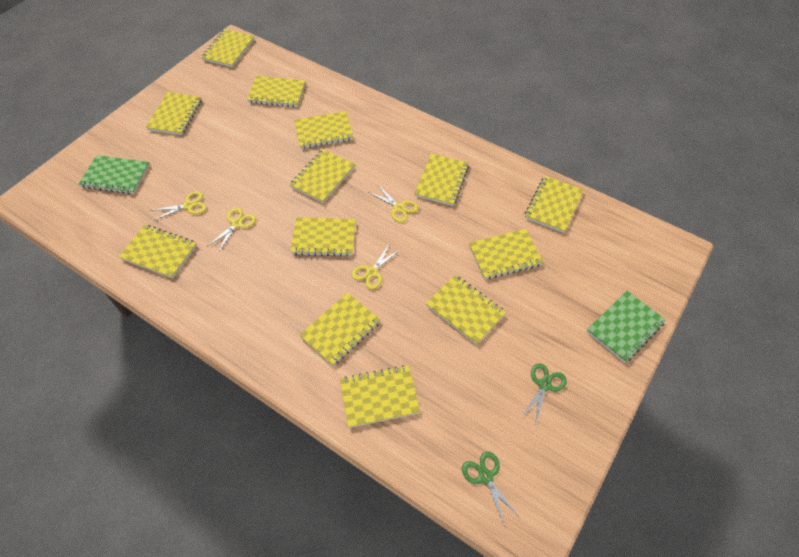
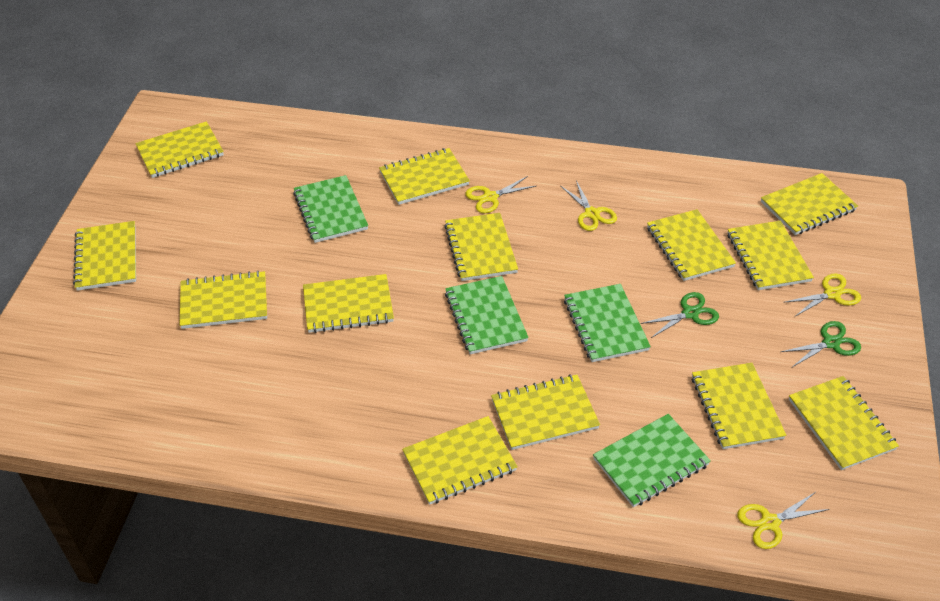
green notebook: [79,155,149,194] [586,291,666,363] = 2 -> [293,175,368,243] [445,276,529,354] [564,284,651,362] [593,414,711,507] = 4

